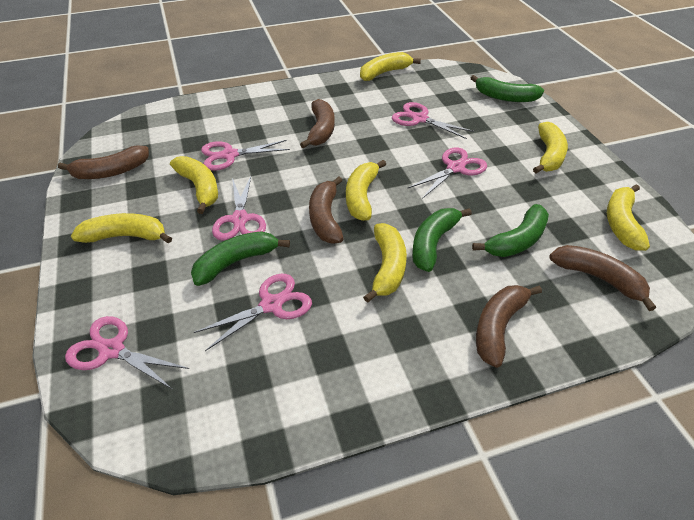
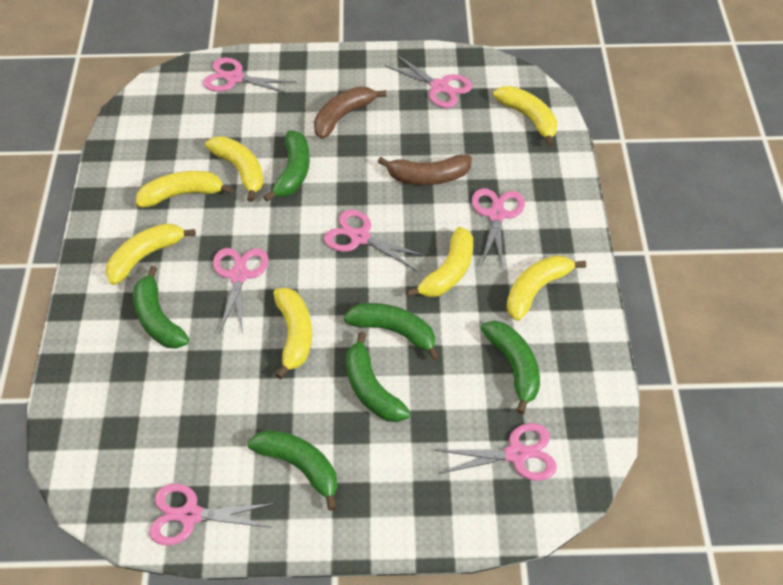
brown banana: [58,145,149,179] [300,99,335,149] [309,176,344,244] [476,285,542,368] [549,245,656,311] = 5 -> [314,86,387,139] [378,154,472,185] = 2
green banana: [191,231,290,286] [412,208,472,272] [471,75,544,102] [472,204,549,257] = 4 -> [133,266,189,349] [248,430,337,511] [263,131,310,202] [344,303,440,361] [346,332,410,422] [481,321,540,414] = 6
pink scissors: [65,316,189,390] [194,274,312,351] [201,140,290,171] [212,176,266,241] [392,102,474,139] [408,147,487,199] = 6 -> [149,484,275,546] [203,57,296,94] [213,248,269,333] [324,210,426,271] [385,54,472,108] [435,423,557,481] [472,188,525,270] = 7

